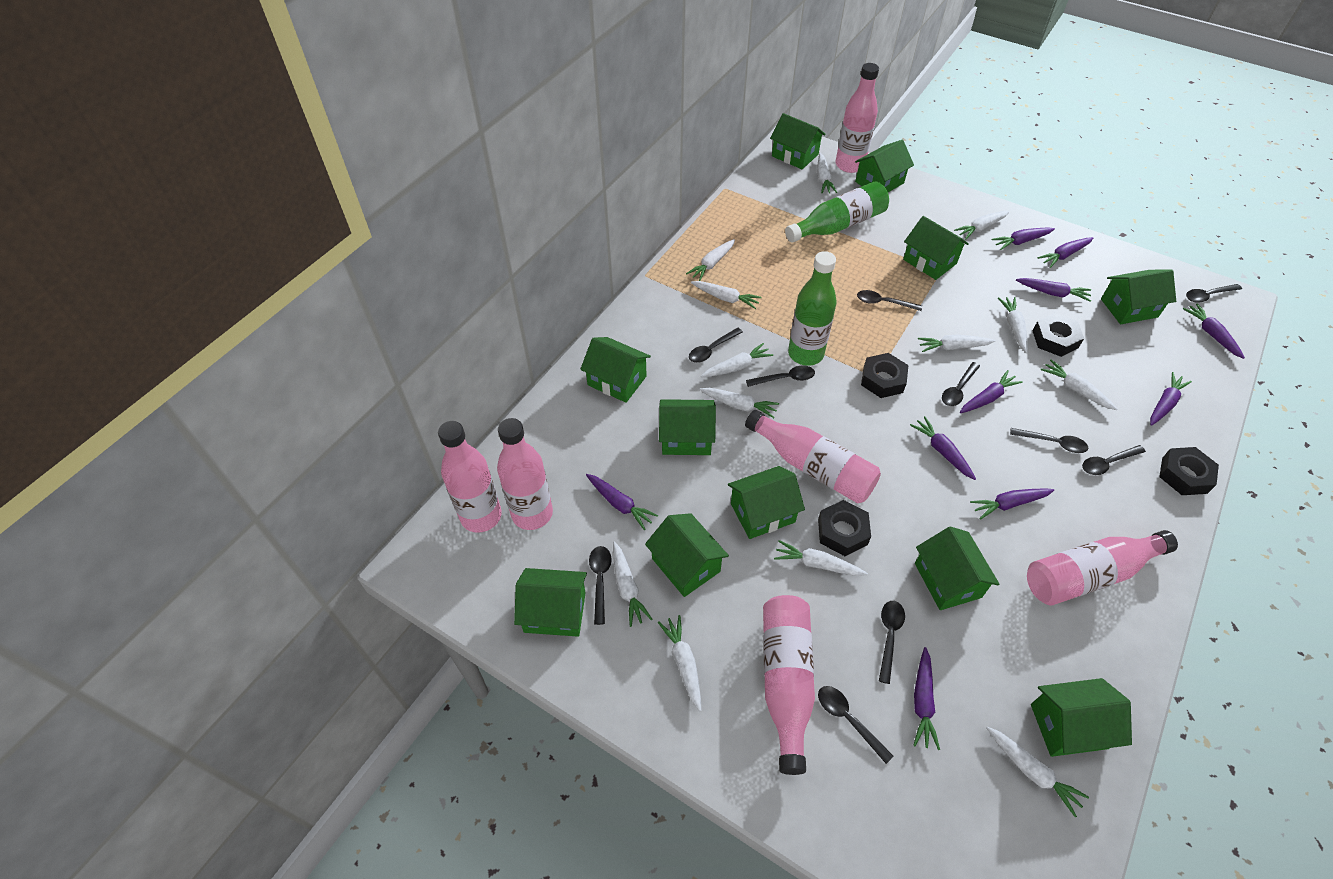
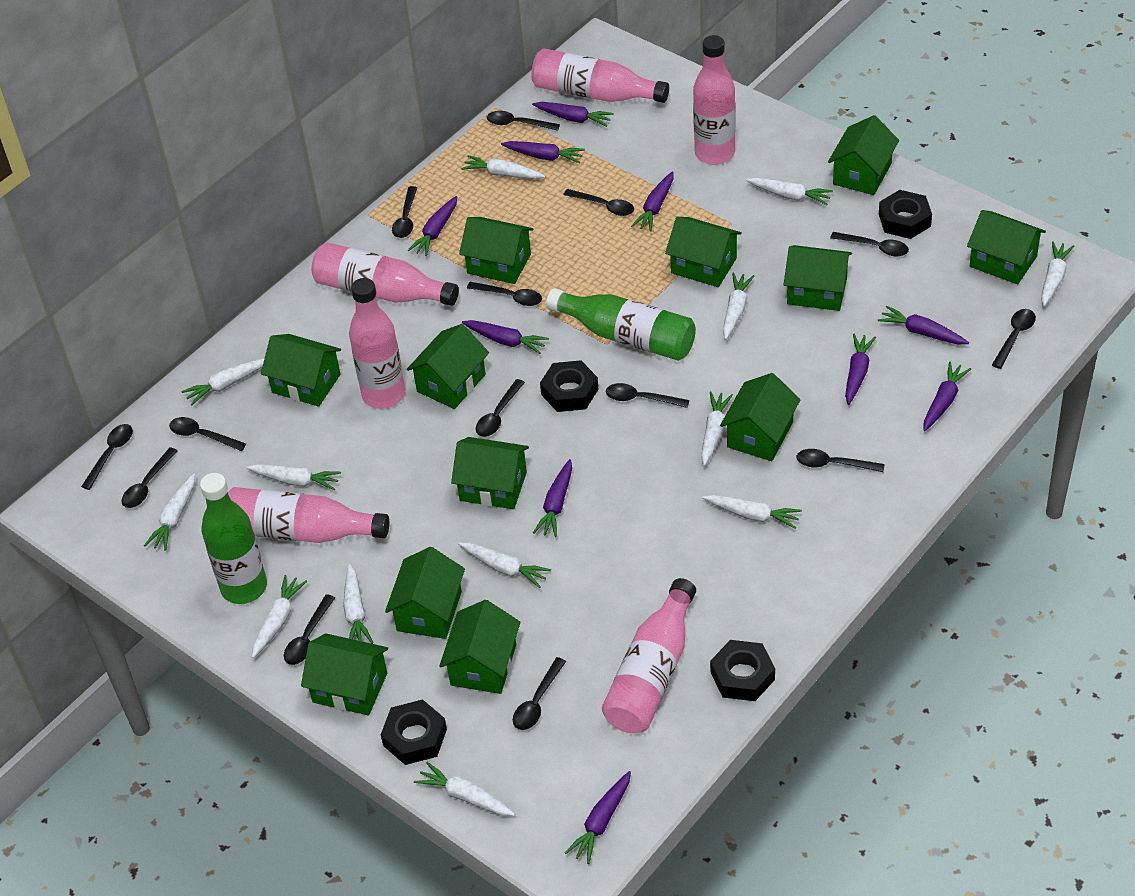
black spoon: [589,546,612,625] [689,328,743,363] [746,365,815,387] [818,686,893,764] [857,290,922,311] [879,601,905,684] [942,362,980,406] [1010,428,1088,453] [1082,445,1146,475] [1186,284,1242,303] = 10 -> [81,424,133,490] [122,447,178,508] [169,417,246,451] [284,594,335,665] [392,186,417,238] [467,282,542,306] [476,379,525,437] [487,111,560,131] [513,657,566,730] [563,189,634,216] [606,383,689,408] [796,449,884,472] [830,232,909,256] [992,309,1036,369] = 14
green house: [514,568,587,637] [580,337,651,403] [645,513,729,597] [659,399,716,455] [728,466,805,539] [770,113,826,169] [855,140,914,192] [903,216,969,280] [915,526,1000,610] [1031,678,1132,757] [1101,270,1176,324] = 11 -> [261,334,341,407] [301,633,388,715] [385,547,465,639] [406,324,489,409] [439,600,521,694] [451,437,529,509] [459,217,533,284] [665,217,742,287] [720,373,801,461] [784,245,852,311] [828,115,899,195] [967,210,1046,284] = 12

